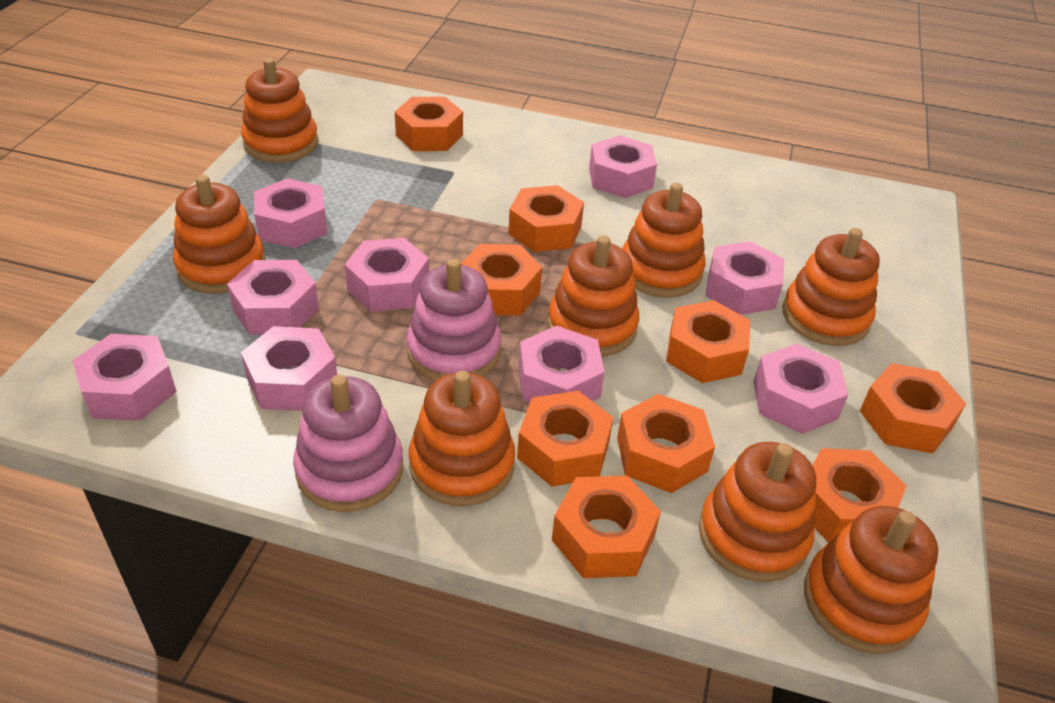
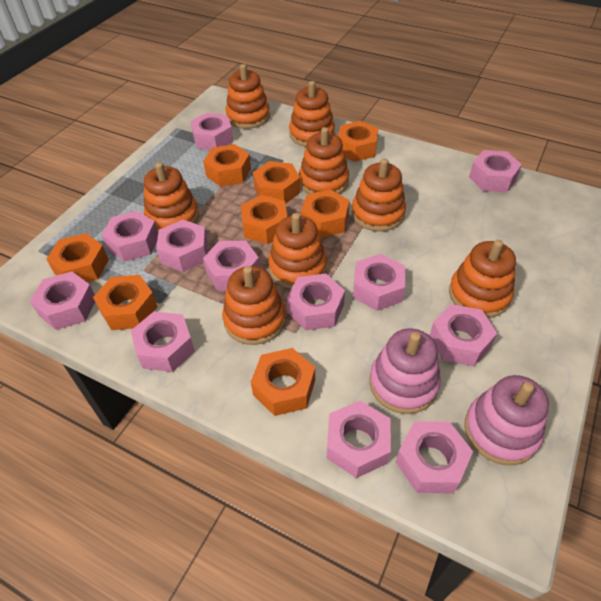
orange nut: [395,97,463,151] [461,244,542,316] [508,185,584,252] [517,391,613,487] [552,476,661,578] [617,394,715,493] [666,300,750,383] [813,448,907,543] [860,363,966,453] = 9 -> [46,233,109,282] [93,275,158,330] [203,144,251,187] [241,195,287,244] [251,348,315,416] [253,161,300,204] [301,189,350,238] [338,121,378,162] = 8
pink nut: [72,334,177,421] [227,260,319,335] [241,326,337,411] [254,178,328,248] [345,238,429,312] [519,326,605,402] [589,135,657,198] [705,241,785,315] [753,344,848,434] = 9 -> [30,271,95,330] [102,211,158,262] [131,311,195,372] [156,220,208,272] [190,112,233,150] [203,241,260,291] [287,274,345,330] [327,401,391,478] [353,254,405,311] [396,421,473,494] [429,304,497,366] [469,150,522,192] = 12

